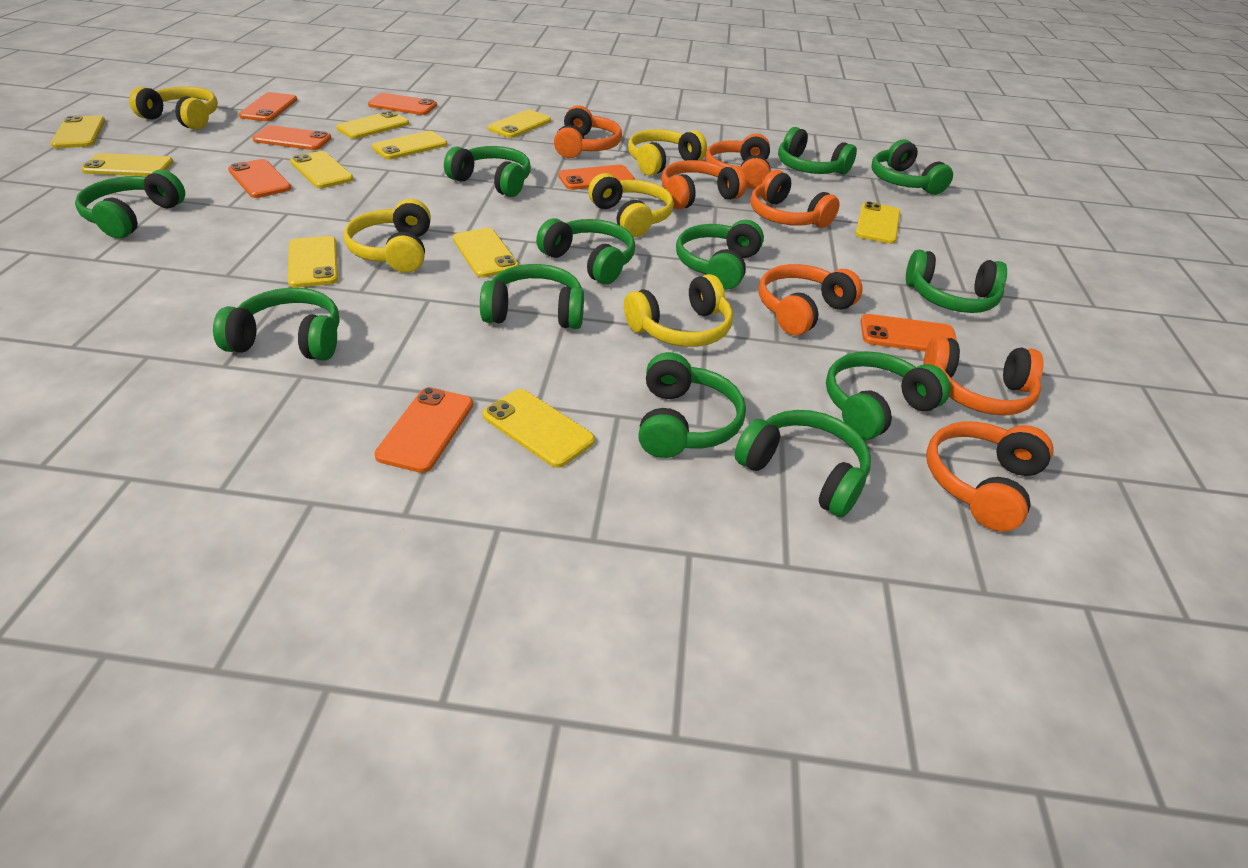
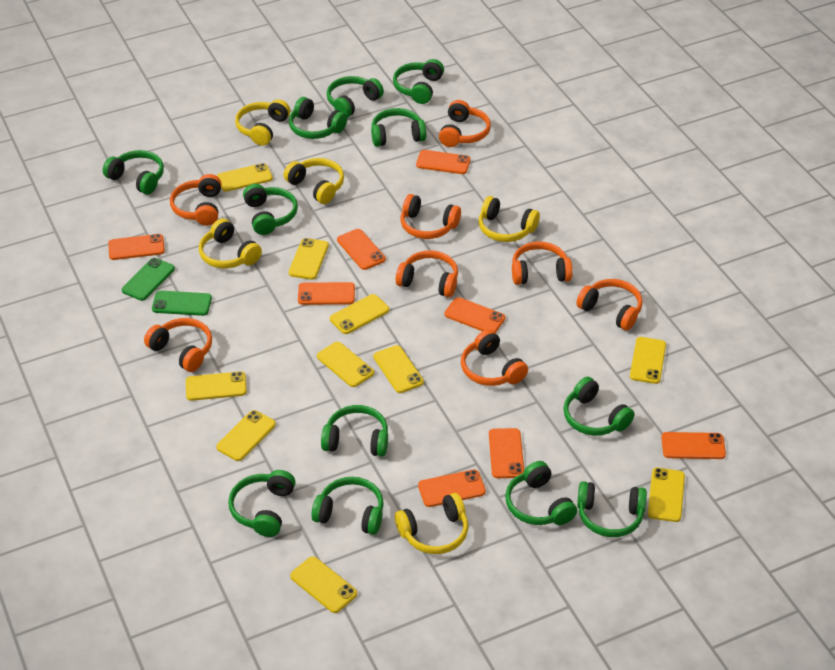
green phone: none = 0 -> [122,258,175,301] [152,291,212,316] = 2
orange headphones: [554,105,622,158] [661,160,747,209] [705,134,771,189] [750,170,840,228] [759,264,863,336] [923,336,1044,416] [926,421,1053,532] = 7 -> [144,318,212,372] [170,174,221,226] [396,250,458,297] [401,194,461,239] [439,100,491,147] [461,329,528,386] [512,242,573,285] [576,279,643,331] = 8
orange phone: [228,159,292,198] [239,92,297,121] [252,125,331,150] [368,93,437,115] [374,387,473,473] [558,165,635,190] [860,314,958,352] = 7 -> [108,234,165,260] [298,282,355,305] [337,229,386,270] [416,150,470,174] [418,469,486,507] [444,297,505,333] [489,428,524,478] [661,432,726,459] = 8

